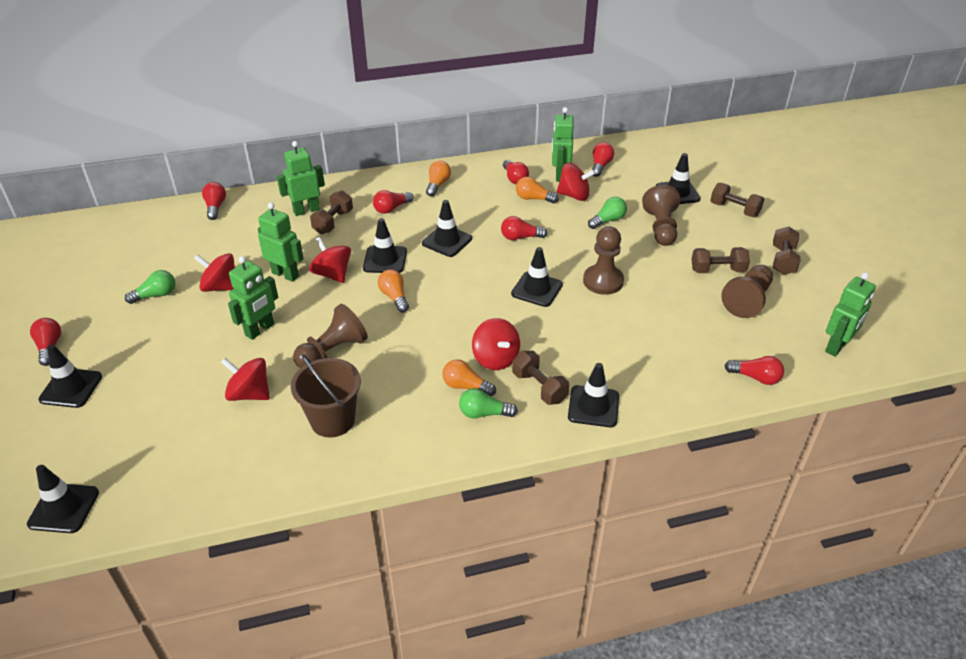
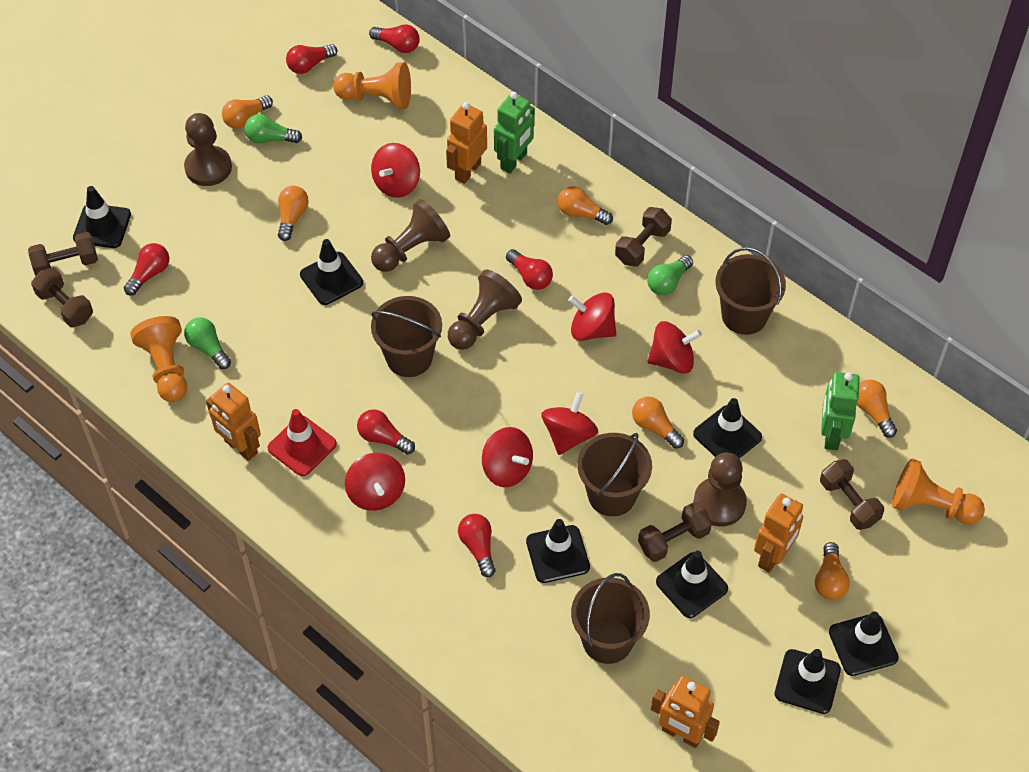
brown bucket: [291,355,361,437] = 1 -> [371,296,442,377] [571,573,650,664] [577,433,652,516] [715,247,786,335] = 4
green robot: [228,256,278,340] [258,202,304,282] [277,141,325,216] [552,107,574,182] [825,272,876,356] = 5 -> [494,92,535,173] [821,372,860,450] = 2
orange light bulb: [378,269,409,312] [426,161,451,197] [442,359,496,396] [516,177,559,203] = 4 -> [222,95,273,129] [278,186,309,241] [558,186,613,225] [632,396,684,449] [815,542,850,600] [857,379,897,438] = 6
orange pawn: none = 0 -> [130,316,187,402] [333,62,411,109] [892,458,985,525] = 3
orange robot: none = 0 -> [206,383,261,461] [446,102,487,184] [651,676,720,748] [754,493,803,573] = 4
red light bulb: [30,318,61,366] [202,182,226,220] [373,190,414,214] [501,216,548,240] [503,160,529,184] [592,142,614,177] [725,356,784,385] = 7 -> [124,243,169,295] [286,44,337,74] [357,409,415,455] [369,24,420,53] [458,514,496,577] [506,249,553,290] = 6
red spinning top: [194,253,235,292] [221,358,270,401] [309,237,351,283] [472,318,520,370] [556,163,596,201] = 5 -> [345,453,405,511] [371,143,420,198] [482,427,533,487] [541,392,598,455] [568,293,616,341] [648,321,702,374] = 6
red traffic cone: none = 0 -> [267,409,337,476] = 1

